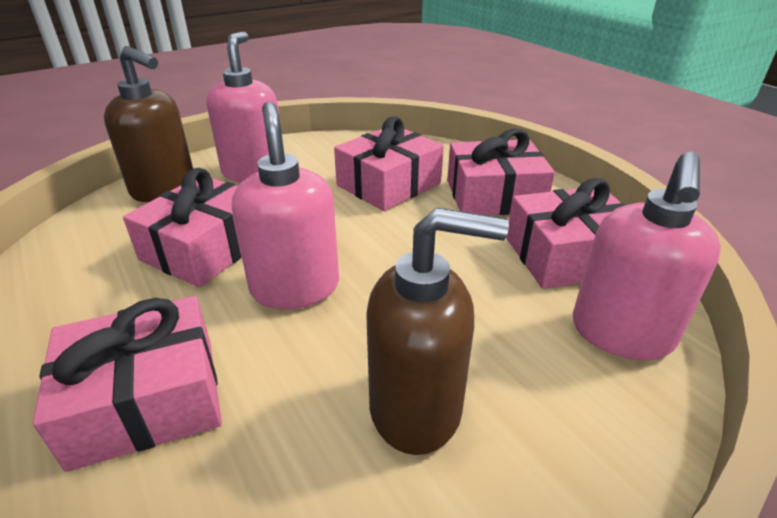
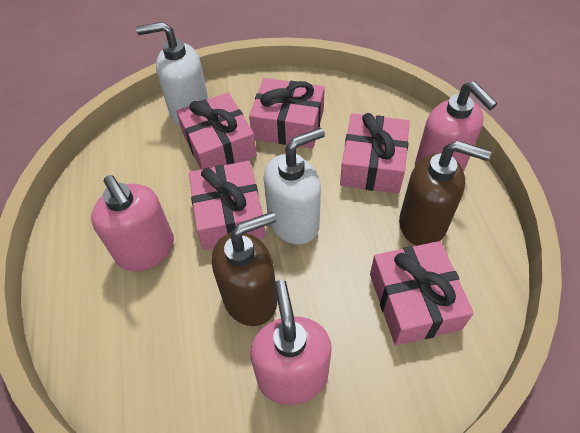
white soap dispenser: none = 0 -> [136,22,209,126] [264,128,325,245] = 2

